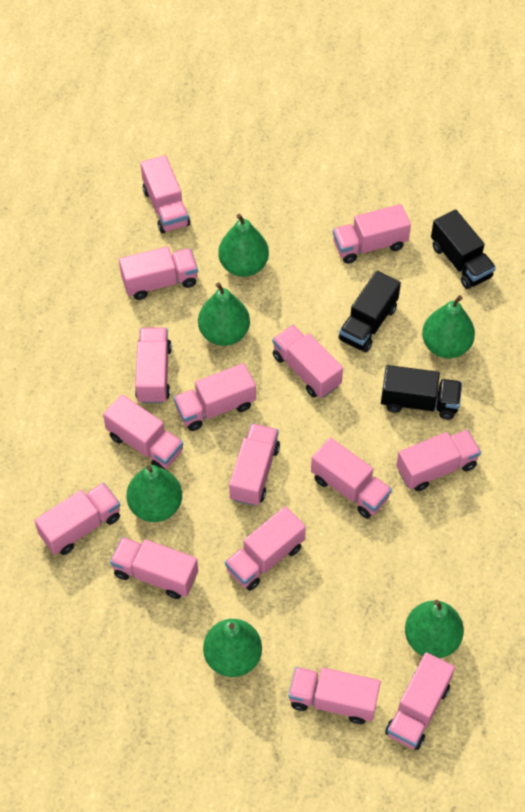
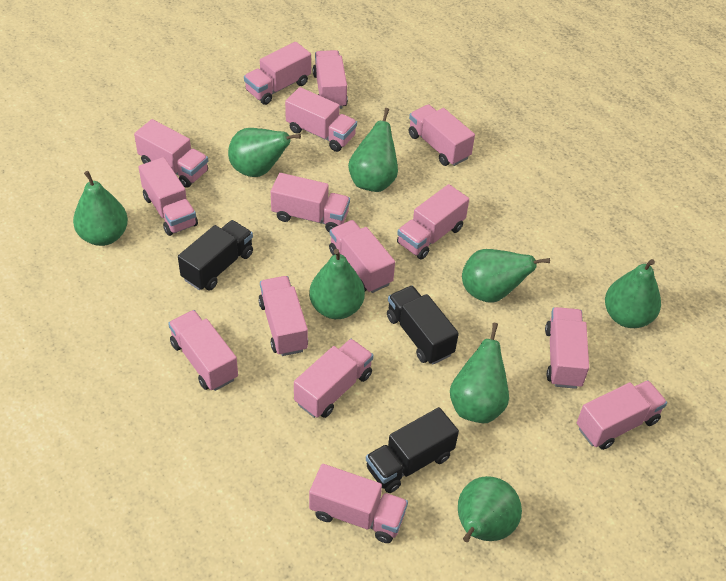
green pear: [127,465,182,522] [198,282,250,346] [203,619,262,677] [218,214,269,277] [405,600,464,658] [422,295,475,358] = 6 -> [73,171,128,246] [228,128,301,177] [309,249,365,319] [348,108,398,192] [450,323,509,423] [458,476,522,542] [462,249,550,303] [605,259,661,328] = 8

